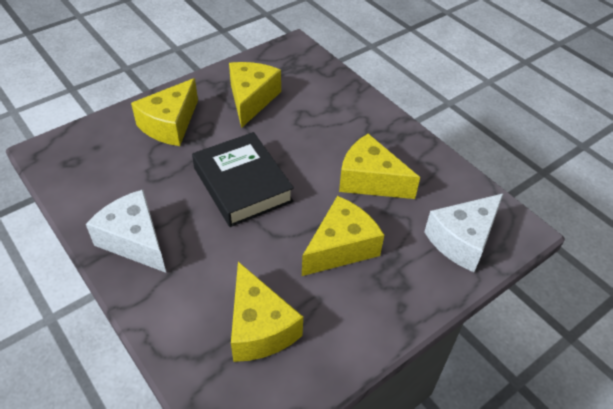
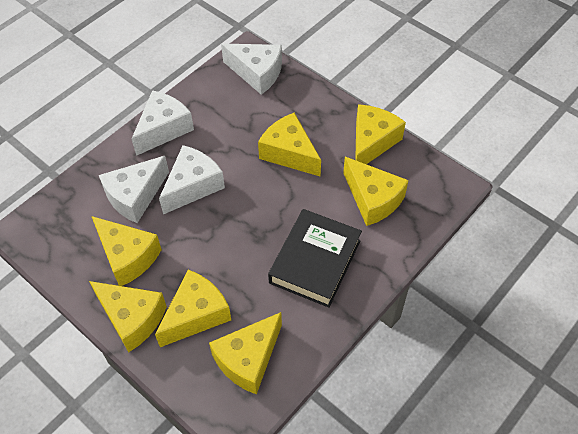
white cheese: [86,190,166,273] [424,193,504,272] = 2 -> [99,156,169,223] [131,90,194,156] [159,145,225,214] [221,44,282,95] = 4
yellow cheese: [131,78,198,146] [229,62,281,128] [231,262,303,362] [302,196,384,276] [339,134,420,199] = 5 -> [89,281,167,352] [92,216,162,286] [155,270,231,347] [209,312,282,395] [258,113,321,177] [343,157,409,226] [355,104,406,164] = 7

